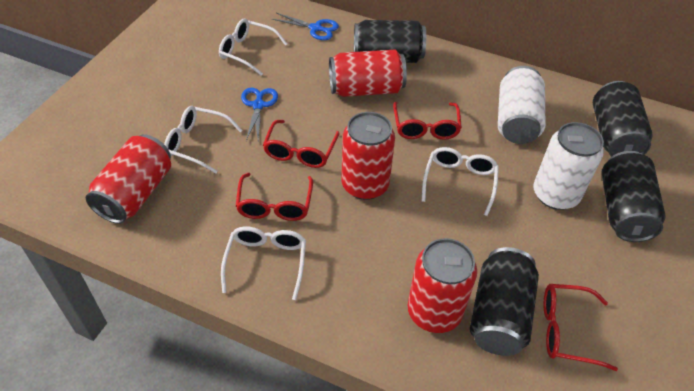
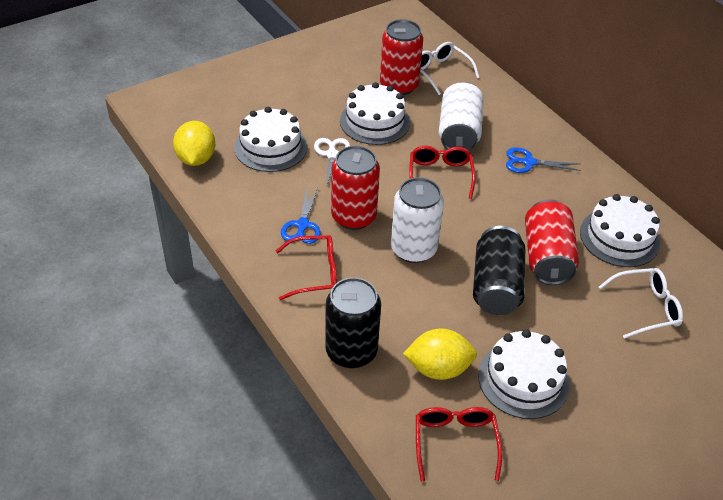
black can: [354,20,426,63] [470,247,539,356] [593,81,653,157] [602,151,666,242] = 4 -> [325,277,381,368] [473,226,525,315] = 2
red can: [86,134,171,224] [329,49,407,97] [341,112,395,200] [408,238,477,333] = 4 -> [331,146,380,230] [380,19,423,95] [525,199,579,285] = 3
red glasses: [236,173,313,221] [263,120,339,168] [393,102,462,140] [543,284,618,371] = 4 -> [276,235,337,300] [409,146,476,199] [416,407,502,482] = 3
white cake: none = 0 -> [234,107,308,172] [340,82,410,145] [478,329,570,419] [580,194,660,267] = 4
white glasses: [164,106,243,174] [219,18,287,76] [221,226,306,300] [422,147,499,216] = 4 -> [420,42,479,95] [599,268,683,339] = 2
white scissors: none = 0 -> [314,138,350,187] = 1
yellow lemon: none = 0 -> [173,121,215,166] [403,328,477,380] = 2

